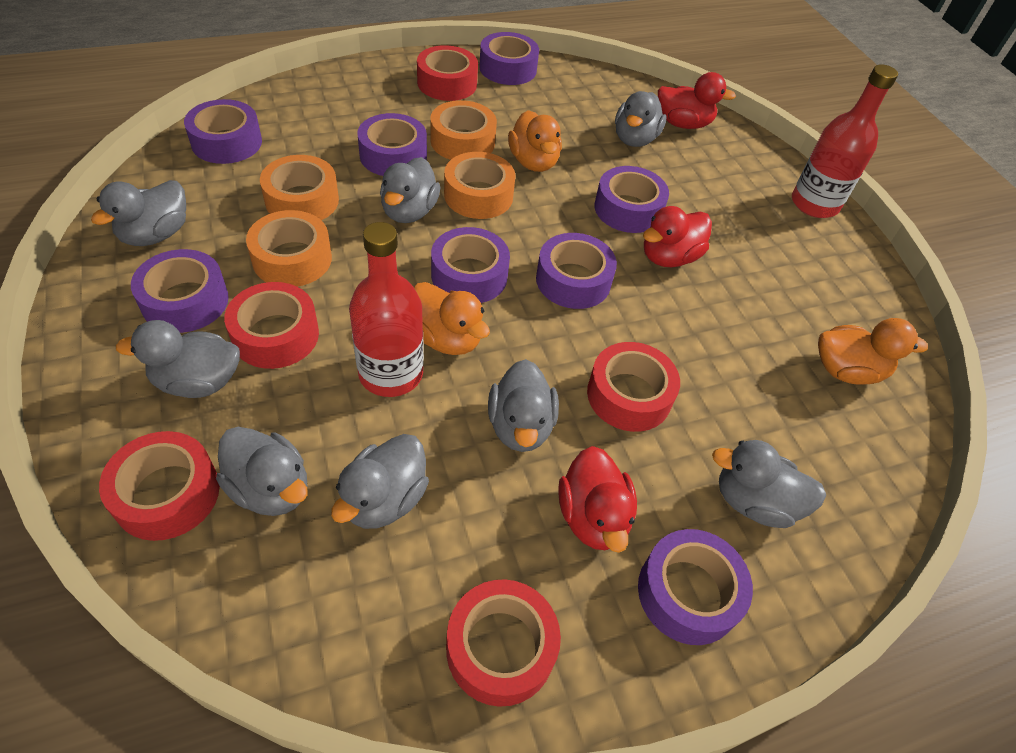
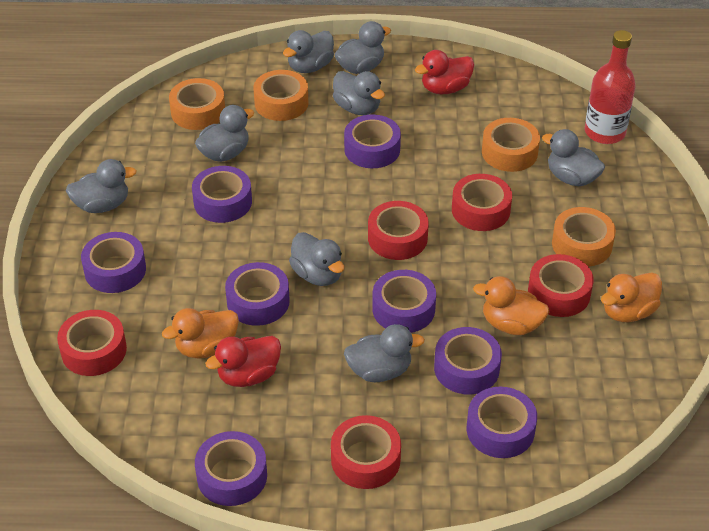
red bottle: [349,222,424,397] [792,64,898,218] = 2 -> [585,30,636,144] = 1
red duck: [558,446,637,553] [643,206,712,267] [658,72,736,129] = 3 -> [205,336,281,387] [415,50,474,94] = 2

